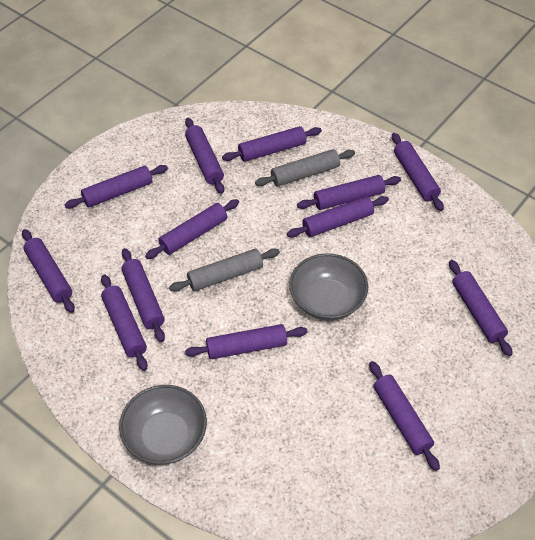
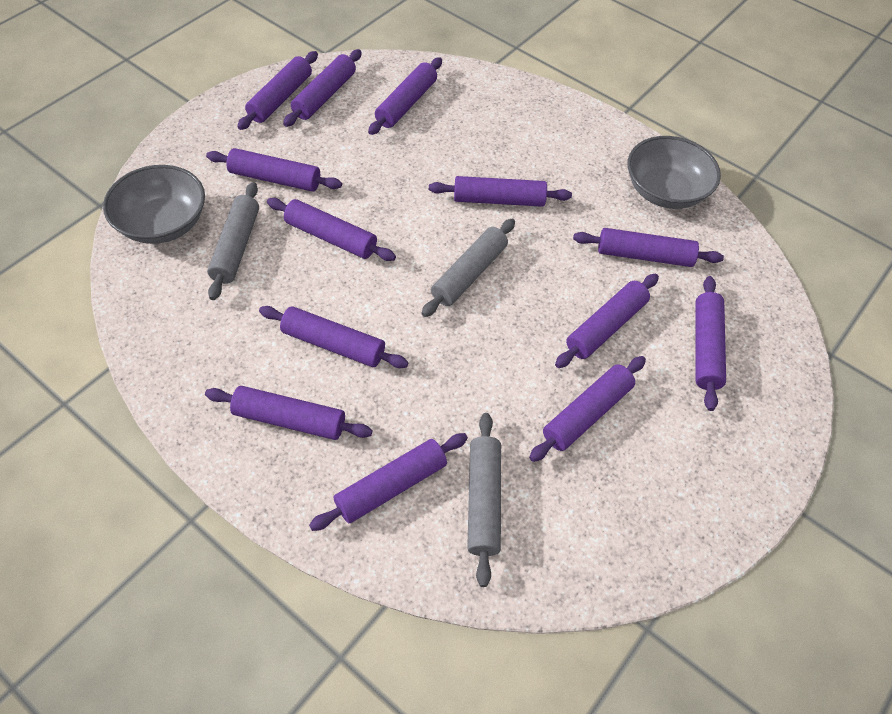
grey rolling pin: [169,248,280,292] [255,149,355,186] = 2 -> [207,182,259,300] [422,219,515,317] [467,413,501,587] = 3

